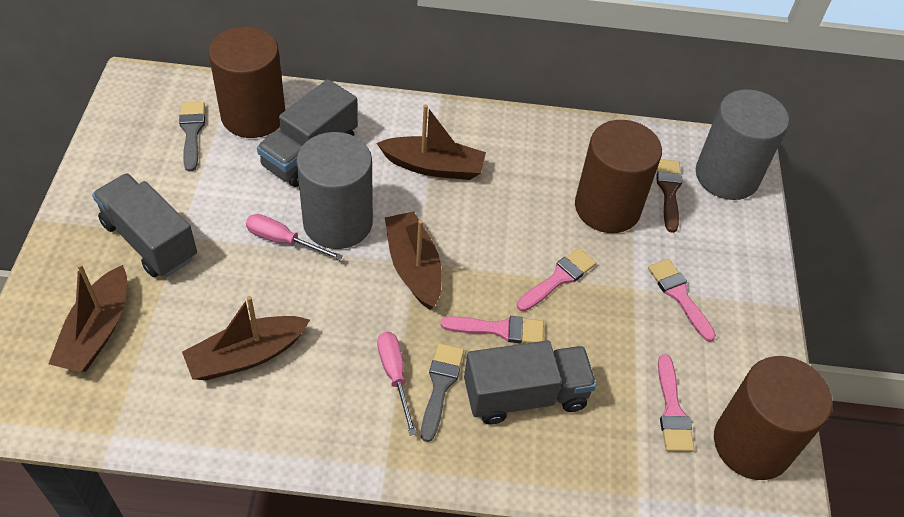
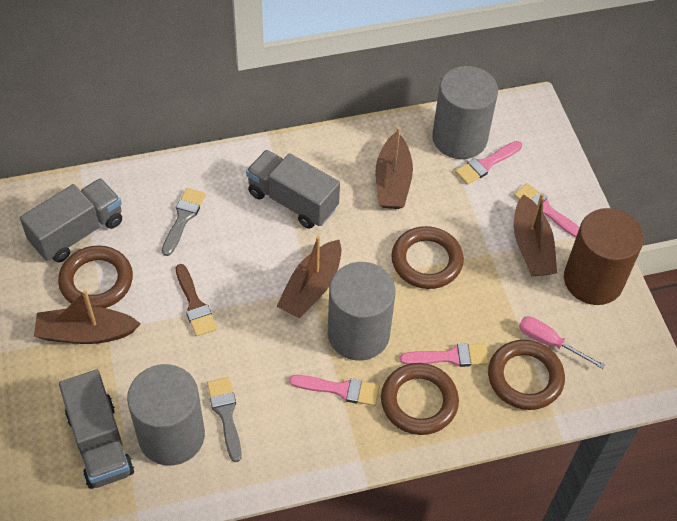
brown cylinder: [208,26,285,138] [575,120,662,233] [714,356,832,480] = 3 -> [564,208,644,305] = 1
brown ring: none = 0 -> [58,245,133,308] [381,363,459,435] [391,226,464,289] [488,340,565,410] = 4
grey cylinder: [296,132,373,249] [696,89,789,200] = 2 -> [127,364,205,466] [328,262,395,361] [432,66,498,159] = 3
pink screwdriver: [246,214,343,260] [377,332,417,435] = 2 -> [519,316,605,369] = 1

